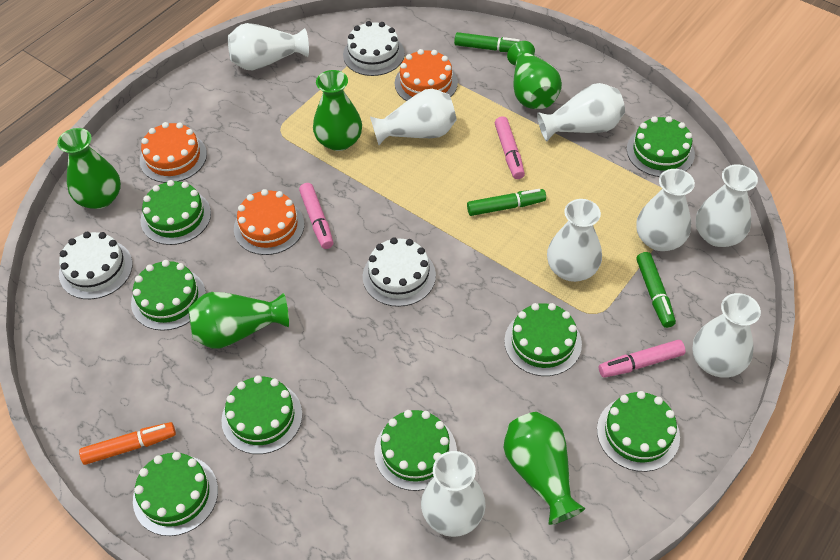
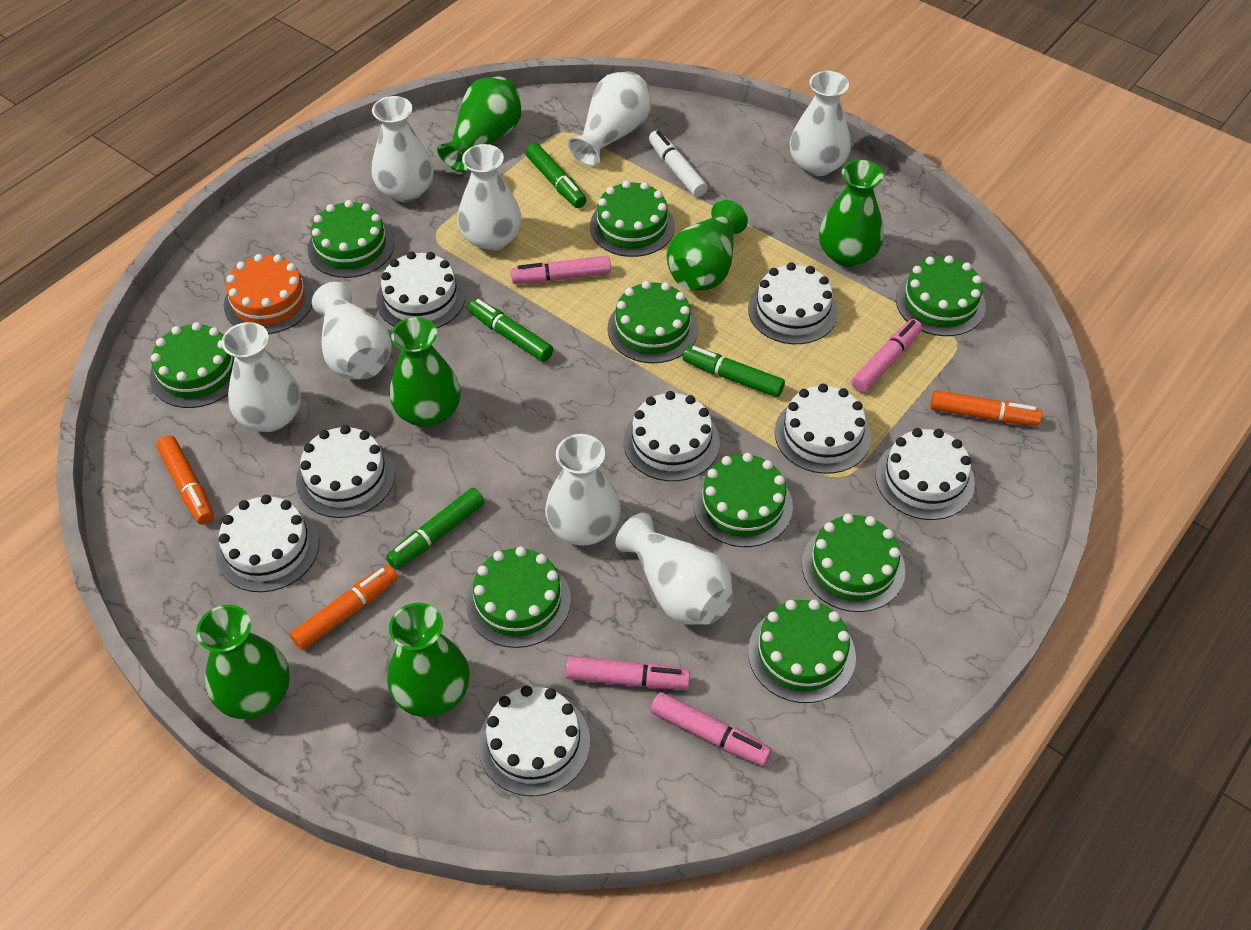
green cake: [131,260,206,331] [133,452,218,536] [140,180,211,245] [221,375,302,454] [374,410,457,491] [504,303,582,376] [597,391,680,472] [627,116,695,177] = 8 -> [150,322,235,408] [307,200,394,278] [466,547,571,648] [590,180,675,257] [607,281,698,363] [693,453,793,547] [748,600,856,703] [802,514,905,612] [896,255,986,336] = 9
green marker: [454,32,520,52] [467,189,546,216] [636,252,676,328] = 3 -> [386,488,485,570] [468,298,553,362] [525,143,587,208] [683,346,785,397] = 4
green vase: [57,128,121,209] [188,292,289,349] [313,70,362,151] [504,412,585,525] [507,41,562,109] = 5 -> [196,605,290,719] [387,603,470,717] [390,317,461,427] [437,76,521,172] [667,200,748,291] [819,160,884,267] = 6
orange cake: [140,122,207,183] [234,189,304,255] [395,49,458,101] = 3 -> [224,254,314,334] = 1
orange marker: [79,422,176,465] = 1 -> [156,435,214,525] [290,565,398,650] [930,390,1042,426] = 3
pink marker: [299,183,333,249] [495,117,525,179] [599,340,686,378] = 3 -> [511,256,611,284] [566,656,690,689] [651,692,772,766] [852,319,922,393] = 4
white cake: [59,232,133,299] [343,21,405,76] [363,237,436,307] = 3 -> [216,495,319,592] [296,425,395,518] [376,251,466,328] [478,685,590,796] [623,391,720,481] [748,263,838,344] [774,384,871,474] [875,428,975,520] = 8
white marker: none = 0 -> [648,130,708,197] = 1

